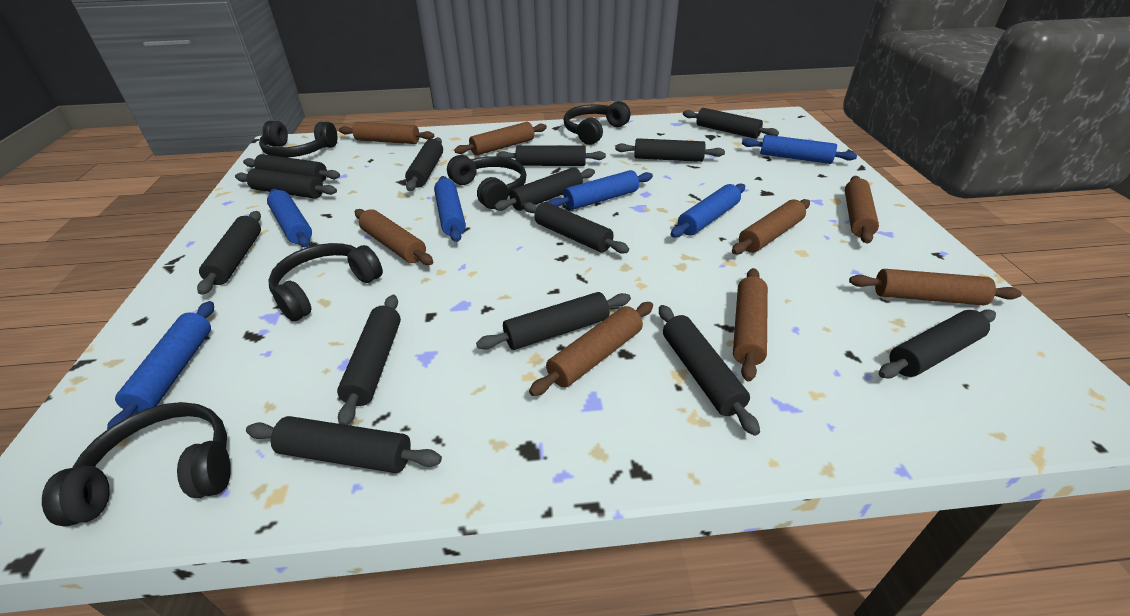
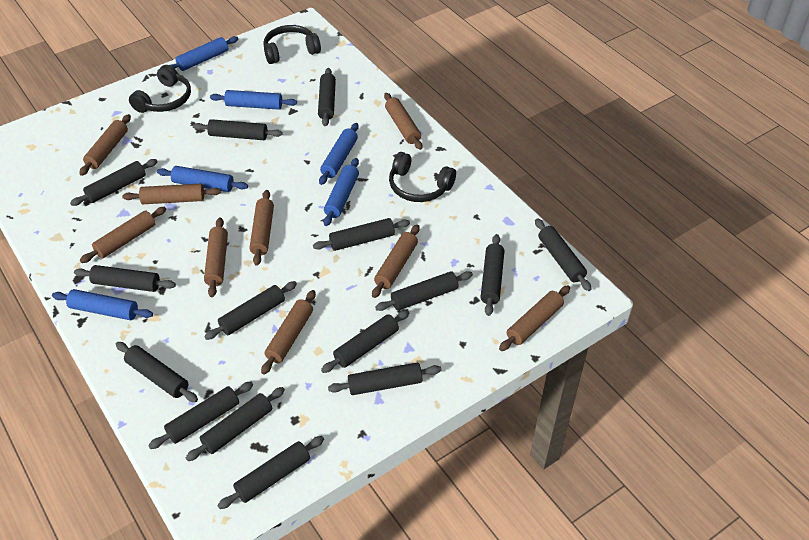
black headphones: [42,402,231,527] [259,121,337,157] [268,243,383,321] [447,155,526,209] [564,101,631,145] = 5 -> [129,65,191,113] [263,25,321,64] [389,152,456,202] = 3
black rolling pin: [197,211,261,295] [235,168,337,199] [243,154,340,182] [246,416,442,473] [337,295,401,425] [405,137,443,191] [476,292,631,350] [494,168,595,211] [496,145,606,166] [523,202,629,254] [615,138,725,162] [659,305,760,436] [683,108,779,139] [879,310,996,379] = 14 -> [70,159,158,206] [74,265,176,292] [116,342,198,402] [148,382,253,449] [186,387,285,461] [193,119,283,140] [204,281,297,340] [217,436,324,509] [313,218,410,251] [318,68,336,126] [321,310,409,373] [328,363,441,395] [375,271,473,311] [481,234,504,316] [535,218,591,291] = 15
brown rolling pin: [339,122,434,144] [355,209,433,265] [454,122,547,155] [529,302,653,396] [732,199,810,255] [733,268,768,381] [845,176,879,244] [849,269,1022,305] = 8 -> [79,114,131,176] [80,207,166,263] [122,184,221,204] [204,217,228,297] [249,190,274,266] [261,290,316,375] [372,224,420,298] [384,93,422,150] [499,285,570,351] = 9

